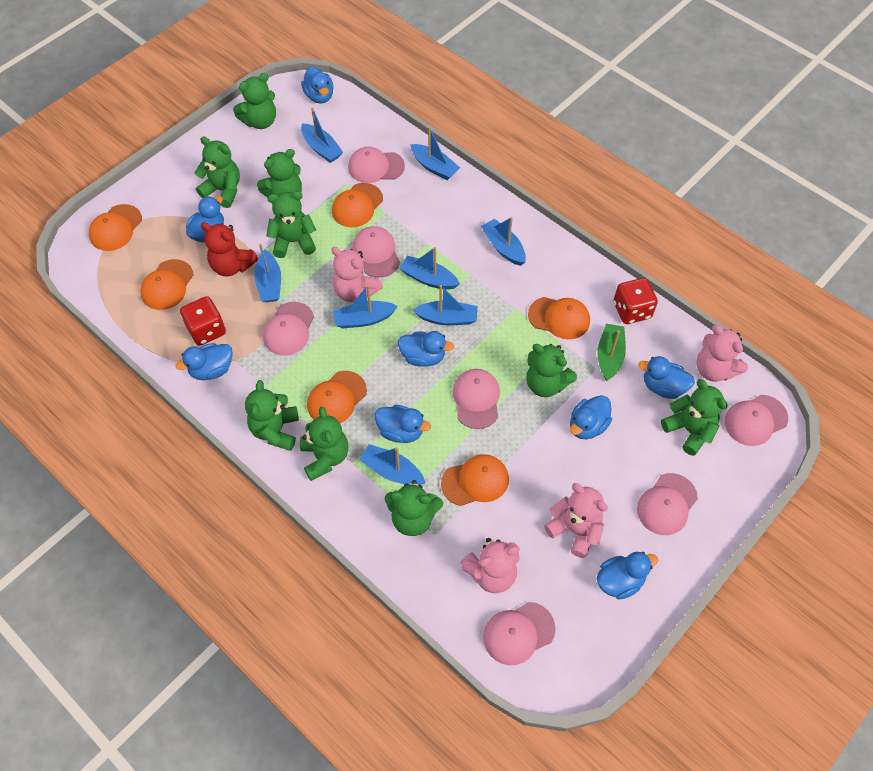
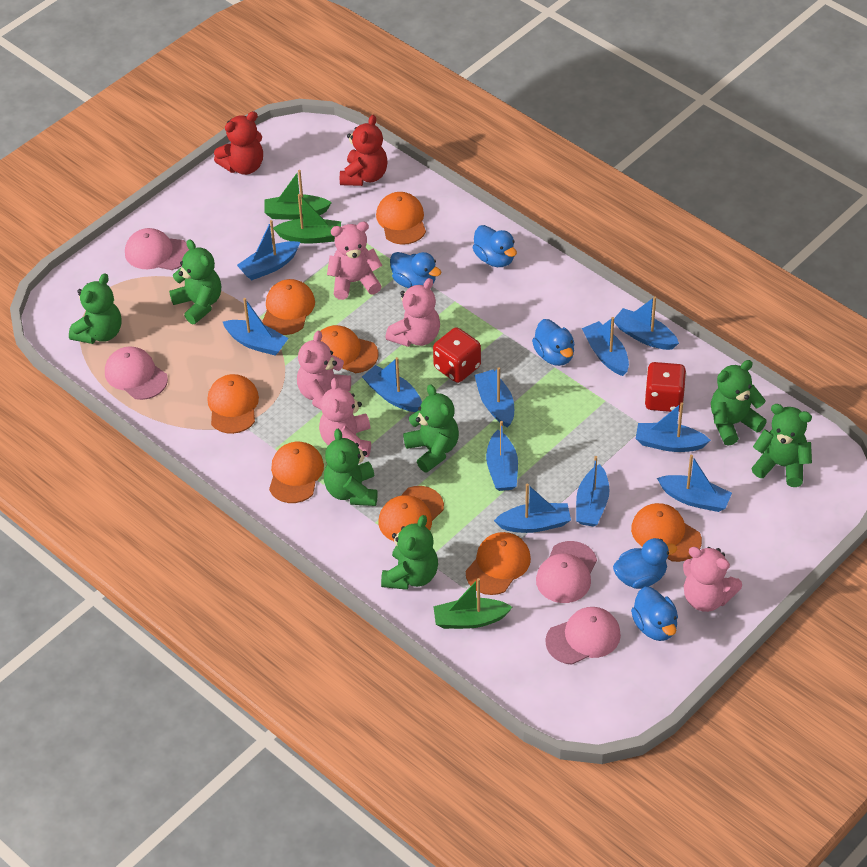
blue boat: [254,243,281,302] [301,107,343,163] [333,285,398,328] [359,444,425,485] [399,247,460,289] [410,127,460,180] [413,285,477,325] [481,217,526,266] = 8 -> [223,298,289,356] [237,220,300,280] [362,357,422,412] [474,367,514,428] [486,421,518,491] [494,484,571,533] [576,456,609,527] [582,317,629,376] [614,296,679,350] [636,402,711,452] [657,455,732,512] = 11
blue duck: [175,343,233,380] [186,196,224,243] [301,66,334,104] [375,405,431,443] [398,331,454,367] [570,395,612,439] [597,552,658,600] [638,356,695,399] = 8 -> [390,252,441,288] [473,225,517,267] [532,319,575,366] [613,538,677,589] [631,587,678,641] = 5
green boat: [597,324,626,381] = 1 -> [264,170,332,220] [273,194,341,244] [433,578,513,629] = 3
green teddy bear: [195,136,240,208] [233,73,276,129] [245,380,299,451] [257,149,302,197] [266,191,316,258] [300,407,349,481] [385,480,443,536] [526,344,577,397] [661,379,728,456] = 9 -> [69,273,122,344] [169,239,221,324] [324,429,378,506] [381,515,438,590] [403,384,459,473] [711,360,767,446] [751,404,812,487] = 7
orange cap: [89,204,142,251] [140,259,194,310] [307,371,367,423] [332,183,383,227] [441,454,509,506] [528,297,590,339] = 6 -> [207,374,259,434] [262,279,315,335] [269,442,324,503] [321,325,379,373] [376,192,426,245] [379,486,444,541] [466,532,531,595] [631,503,702,562] = 8
pink cap: [263,302,314,356] [348,147,405,183] [352,226,400,278] [453,369,500,429] [483,602,556,665] [637,473,698,535] [724,395,788,446] = 7 -> [105,346,168,400] [125,228,189,270] [536,541,597,603] [546,607,621,665] = 4
pink teddy bear: [332,247,383,302] [461,538,520,593] [544,483,608,558] [696,325,748,382] = 4 -> [297,331,351,410] [319,378,371,457] [327,222,382,300] [385,278,440,347] [683,547,742,612] = 5
red teddy bear: [201,222,258,276] = 1 -> [214,111,263,175] [340,115,388,186] = 2

